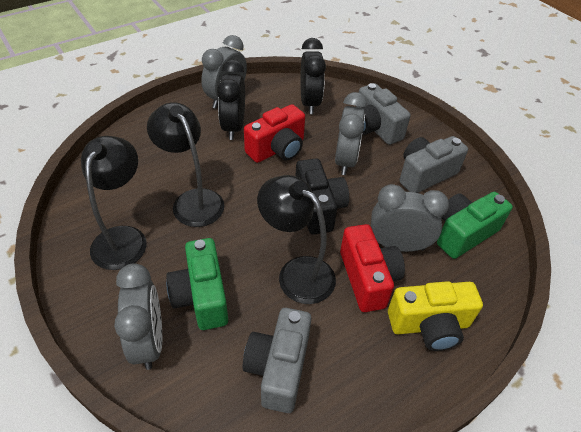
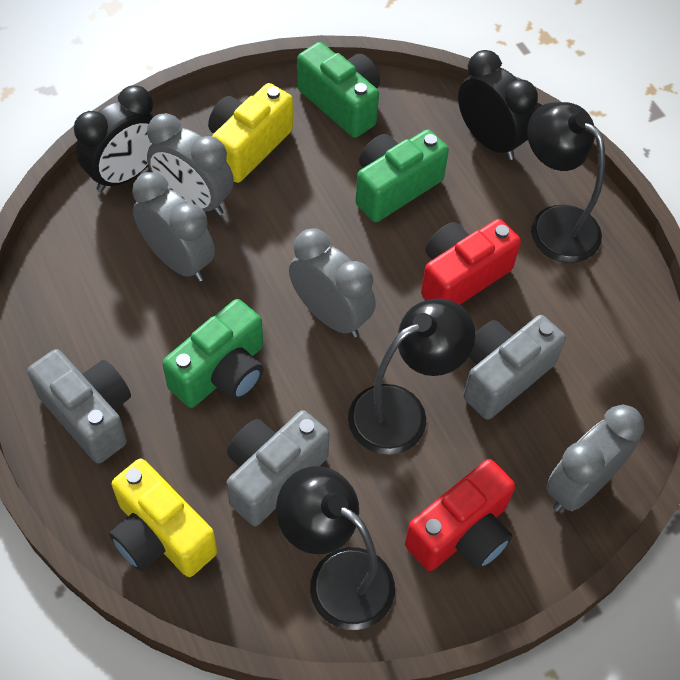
black camera: [295,158,349,234] = 1 -> none = 0
green camera: [166,238,228,330] [437,192,513,259] = 2 -> [162,299,264,408] [297,42,380,138] [355,129,449,222] = 3
yellow camera: [388,281,483,351] = 1 -> [109,459,217,577] [208,83,293,183] = 2

